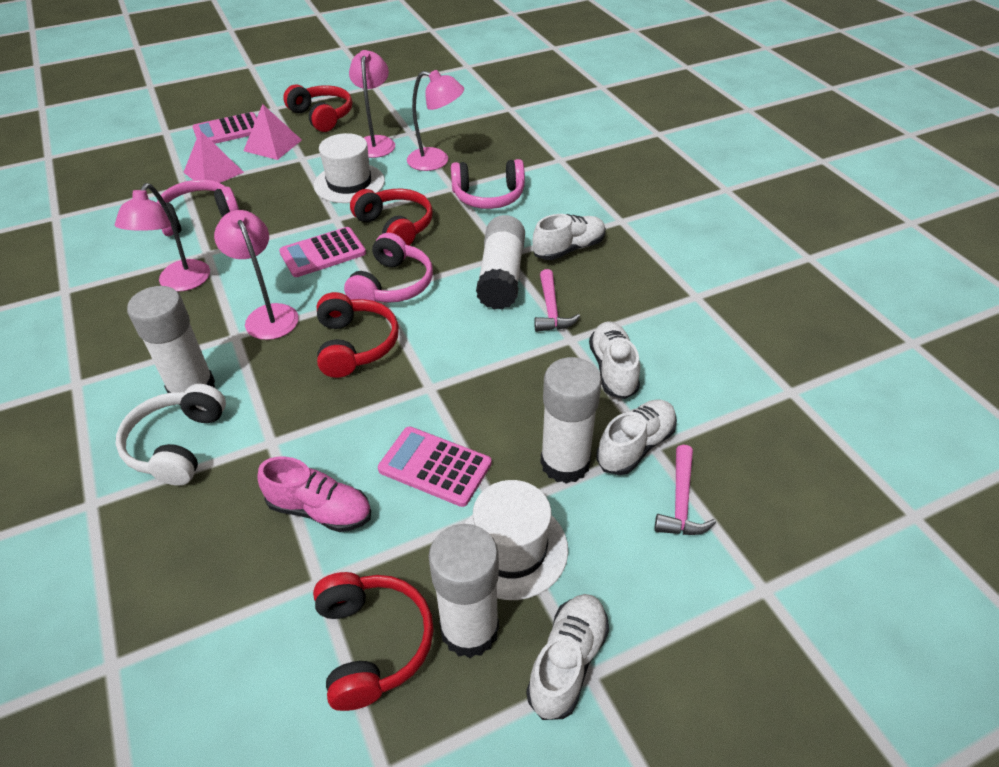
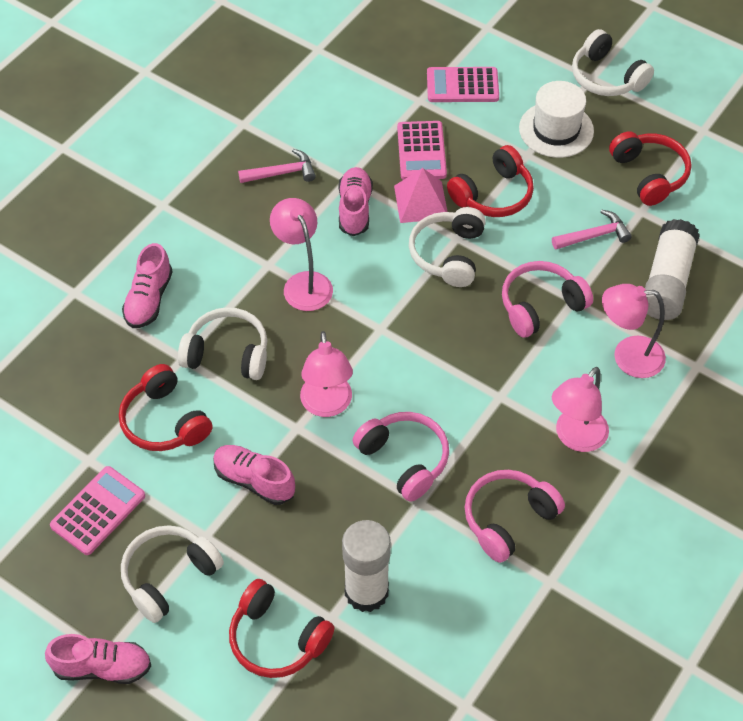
pink pyramid: [183,130,244,183] [243,104,302,160] = 2 -> [394,168,447,223] = 1
pink shoe: [257,456,371,532] = 1 -> [45,634,151,684] [122,243,173,328] [213,445,295,505] [339,167,373,236] = 4
white glue stick: [127,286,215,405] [429,524,499,658] [476,215,525,310] [540,357,602,484] = 4 -> [342,520,391,612] [645,219,700,320] = 2
white hat: [314,133,385,203] [464,480,568,600] = 2 -> [519,81,594,158] = 1
white headphones: [116,384,226,486] = 1 -> [121,525,224,623] [178,307,267,380] [409,207,486,287] [572,29,654,96] = 4
white shoe: [526,594,609,720] [533,214,606,260] [589,321,640,399] [596,399,677,475] = 4 -> none = 0

